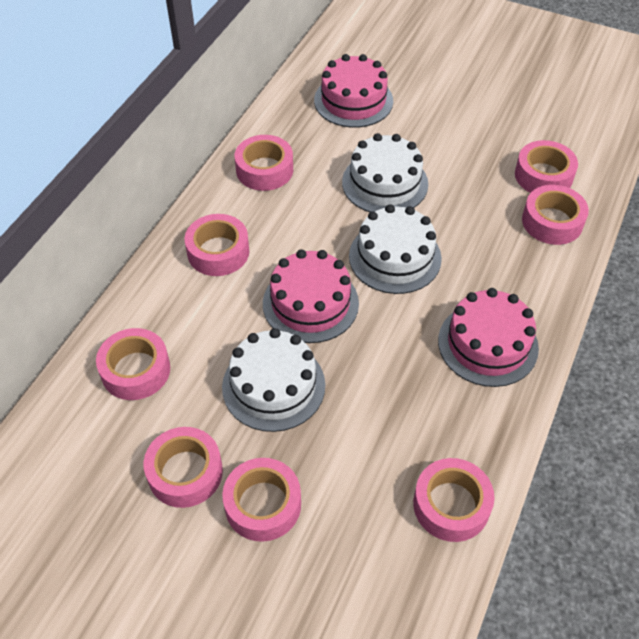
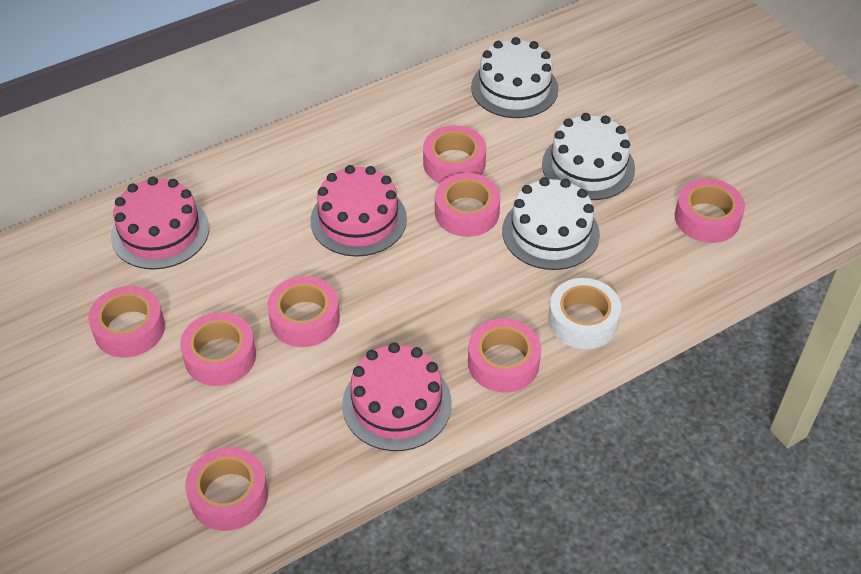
white tape: none = 0 -> [548,278,621,349] = 1

